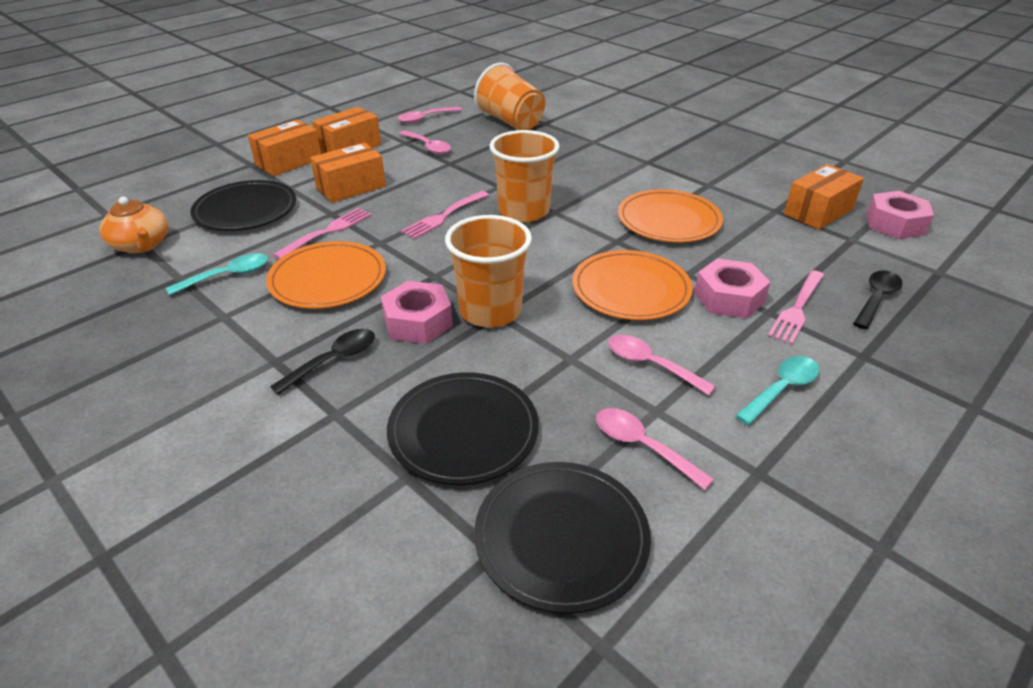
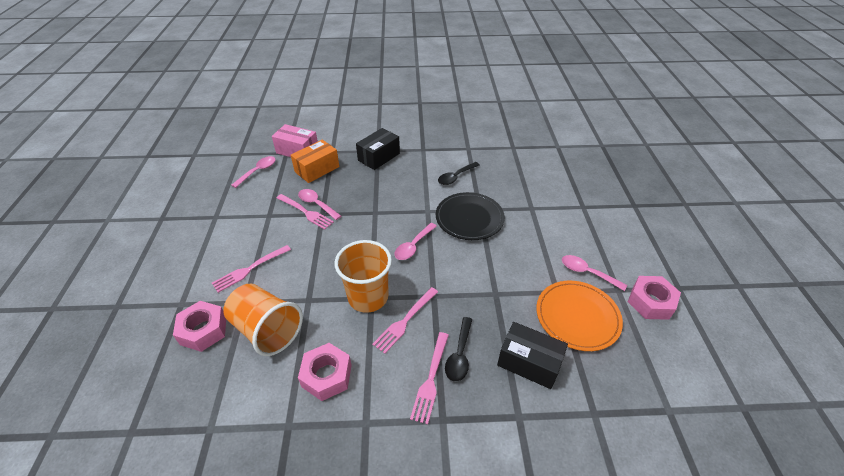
black box: none = 0 -> [356,128,400,170] [497,322,568,389] = 2
black plate: [190,180,296,231] [387,372,539,485] [474,462,651,614] = 3 -> [436,192,505,240] = 1
orange box: [248,119,321,176] [310,143,386,203] [312,107,381,153] [784,164,864,230] = 4 -> [291,140,340,183] = 1
orange cup: [445,215,532,327] [474,63,545,130] [489,130,560,222] = 3 -> [223,284,303,356] [335,240,392,313] = 2
orange plate: [266,241,386,309] [572,250,693,320] [618,189,723,242] = 3 -> [536,281,623,351] = 1
orange teapot: [99,197,168,253] = 1 -> none = 0
pink box: none = 0 -> [272,124,318,157] = 1
pink fork: [273,208,372,259] [401,191,489,239] [768,270,824,345] = 3 -> [212,245,291,293] [277,194,334,230] [372,287,438,354] [410,332,449,424] = 4
turquoise spoon: [166,253,268,295] [735,356,820,425] = 2 -> none = 0

